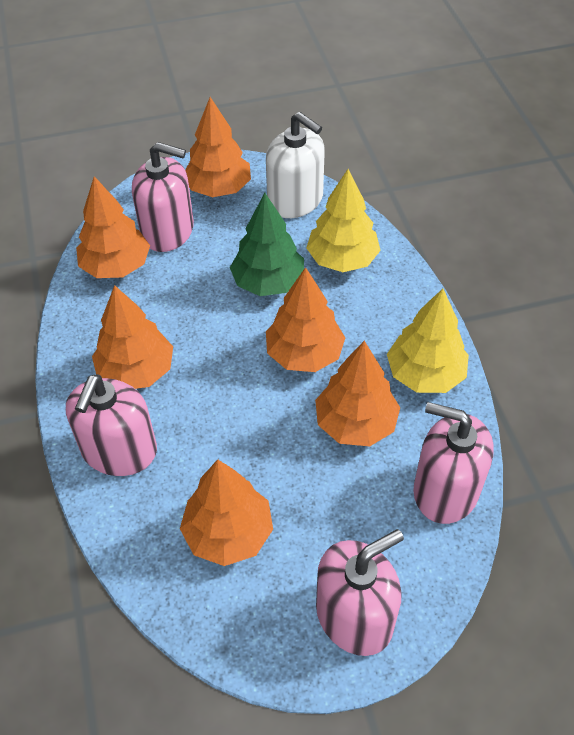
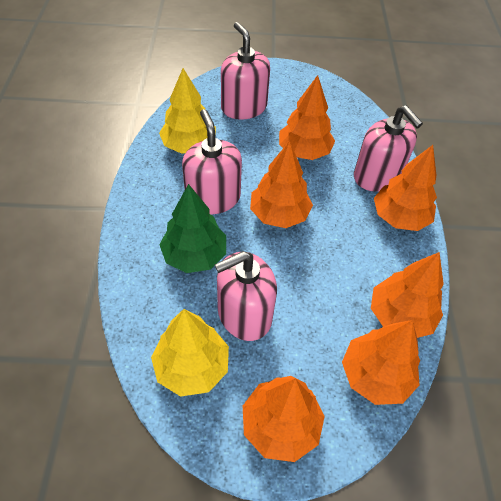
white soap dispenser: [266,112,325,218] = 1 -> none = 0

